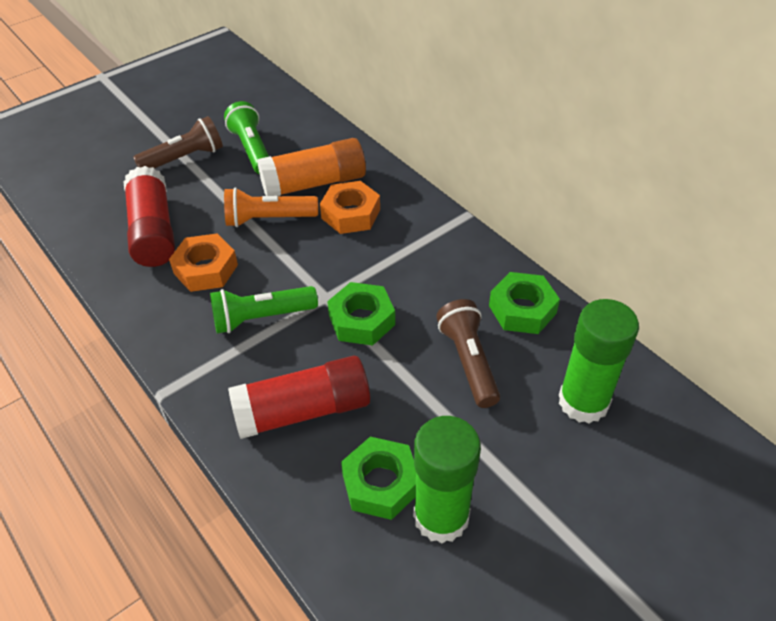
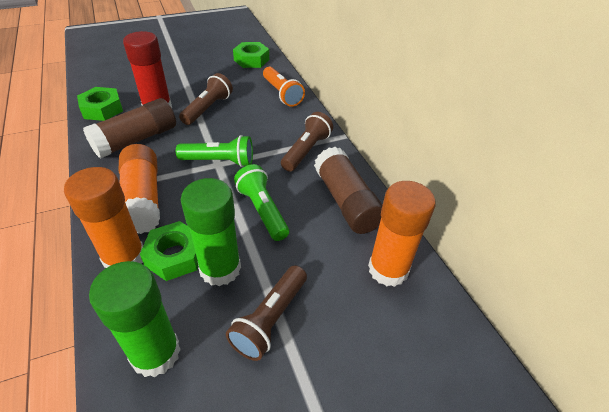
brown flashlight: [133,116,223,169] [436,299,500,408] = 2 -> [179,73,233,125] [226,265,307,361] [281,112,333,172] = 3
brown glue stick: none = 0 -> [83,98,176,158] [314,147,383,234] = 2
orange glue stick: [257,138,366,196] = 1 -> [64,167,143,268] [119,144,160,234] [368,181,436,287] = 3
orange nut: [169,234,238,292] [320,181,380,234] = 2 -> none = 0
red glue stick: [124,166,175,267] [228,356,370,439] = 2 -> [123,31,172,108] = 1

